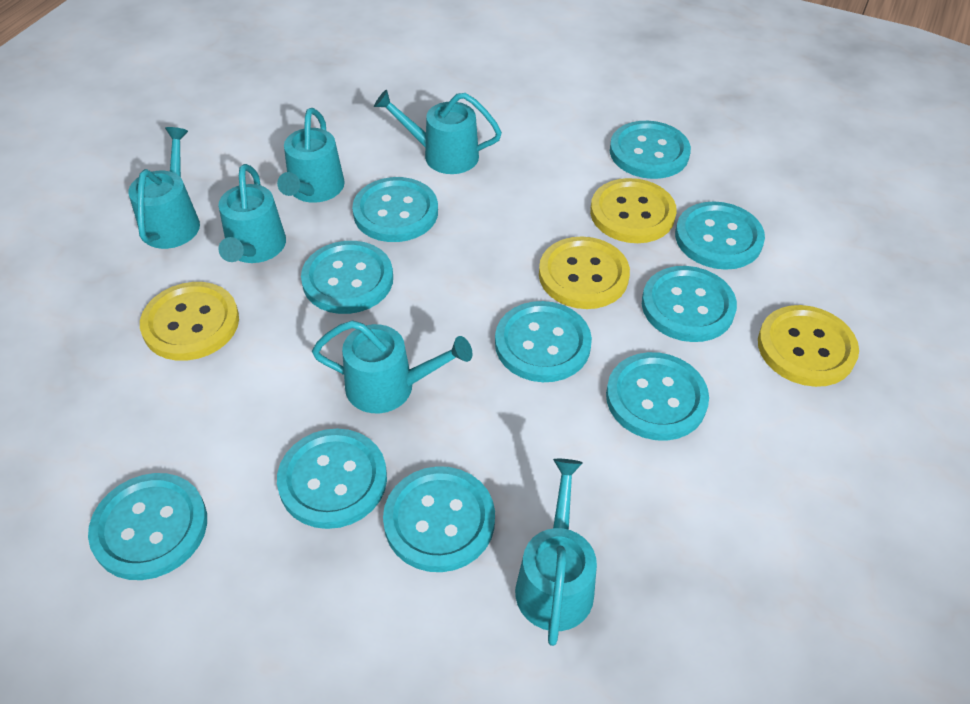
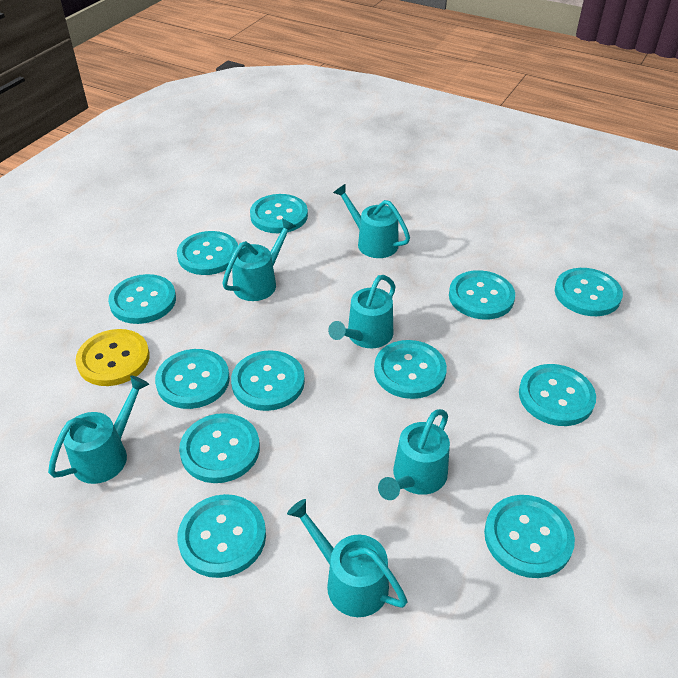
turquoise button: [88,473,207,580] [277,429,387,529] [301,241,393,314] [352,177,438,242] [383,466,495,572] [495,301,592,382] [606,352,709,441] [610,121,691,179] [642,266,737,342] [675,202,765,270] = 10 -> [108,274,176,324] [155,349,230,409] [177,231,238,275] [177,494,266,578] [179,413,260,483] [231,350,305,411] [250,194,308,233] [374,340,447,399] [449,270,515,319] [484,495,575,578] [519,364,596,426] [555,268,623,316] = 12
yellow button: [140,282,239,361] [539,236,630,309] [590,178,677,243] [758,305,859,387] = 4 -> [76,329,150,386] = 1

